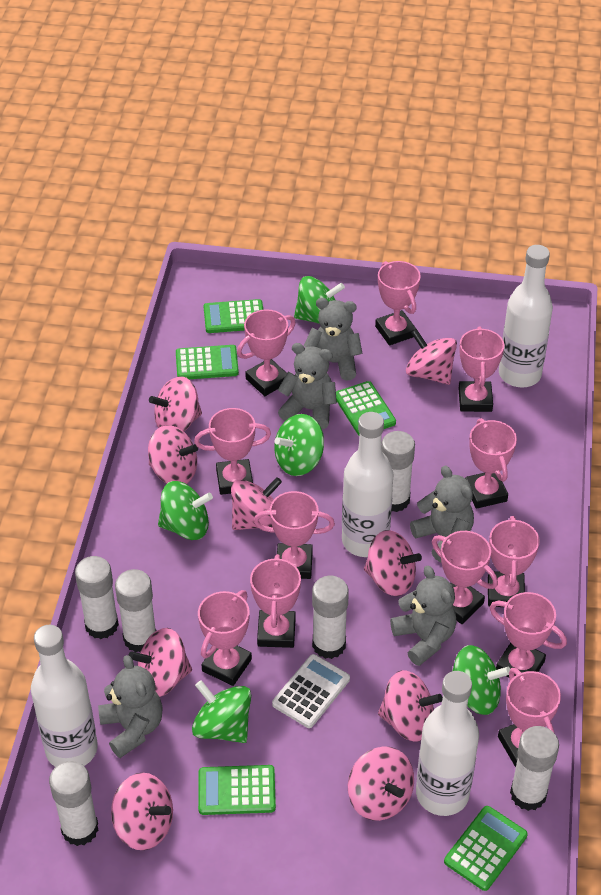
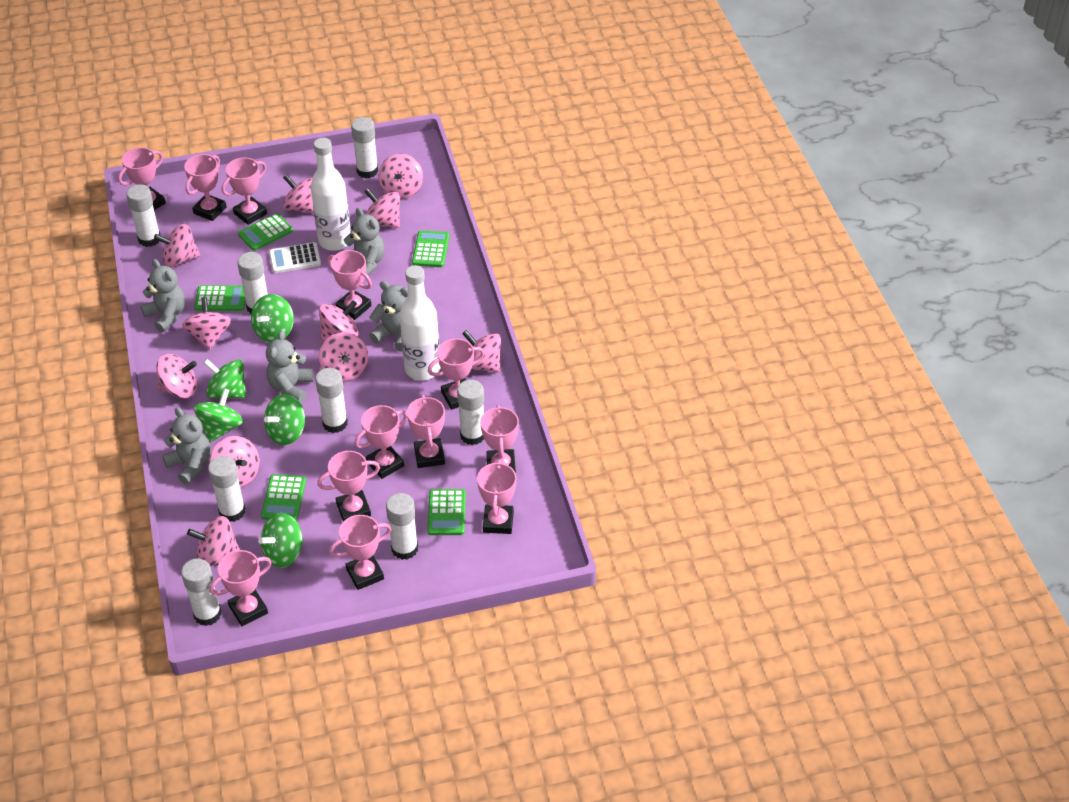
pink spinning top: [111,773,173,850] [128,628,192,697] [148,425,198,484] [149,376,202,431] [231,477,282,530] [348,746,414,821] [364,530,422,596] [378,670,443,742] [406,329,457,385] = 9 -> [154,224,200,267] [156,354,197,398] [182,297,231,350] [187,516,240,567] [210,436,260,487] [283,174,314,213] [318,332,368,382] [319,301,359,342] [364,188,400,228] [379,154,423,199] [462,330,501,372] = 11
white bottle: [31,625,98,767] [342,412,393,557] [416,671,479,816] [499,245,553,387] = 4 -> [311,138,351,251] [400,265,441,380] = 2
white glue stick: [49,761,99,846] [75,556,119,639] [115,569,157,652] [312,576,349,659] [381,431,415,512] [510,726,559,811] = 6 -> [126,184,161,247] [181,558,221,626] [208,456,245,522] [237,252,268,314] [315,368,348,433] [351,117,378,178] [386,493,418,560] [457,380,484,445] = 8

